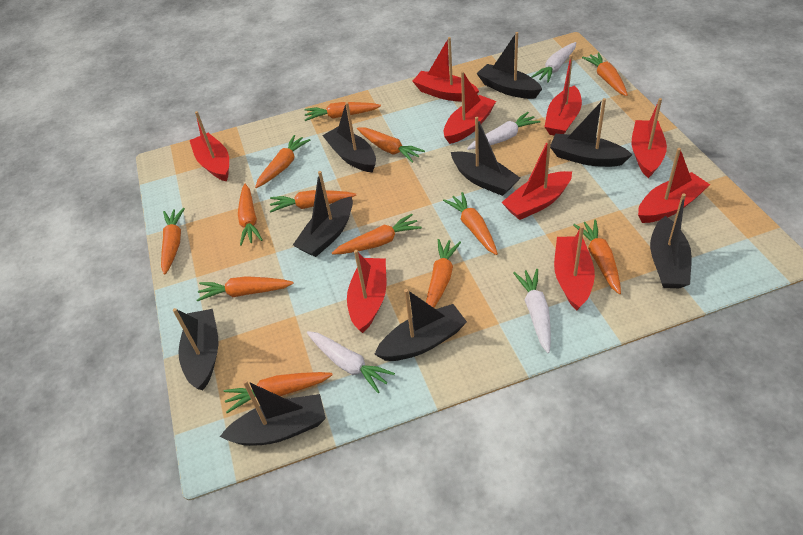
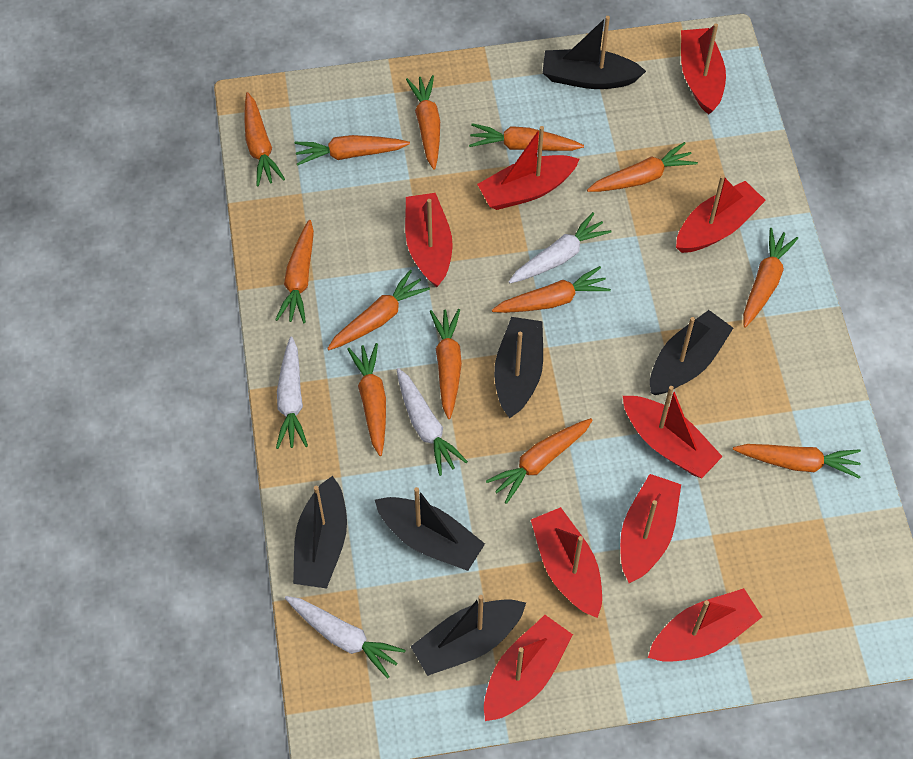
black boat: [173,308,219,390] [220,380,326,446] [293,171,353,257] [322,102,376,172] [374,289,467,361] [451,117,520,196] [476,32,542,99] [550,98,632,167] [650,193,692,289] = 9 -> [293,476,347,589] [375,487,485,571] [410,595,526,676] [494,317,543,418] [542,16,646,89] [650,310,733,395] = 6

